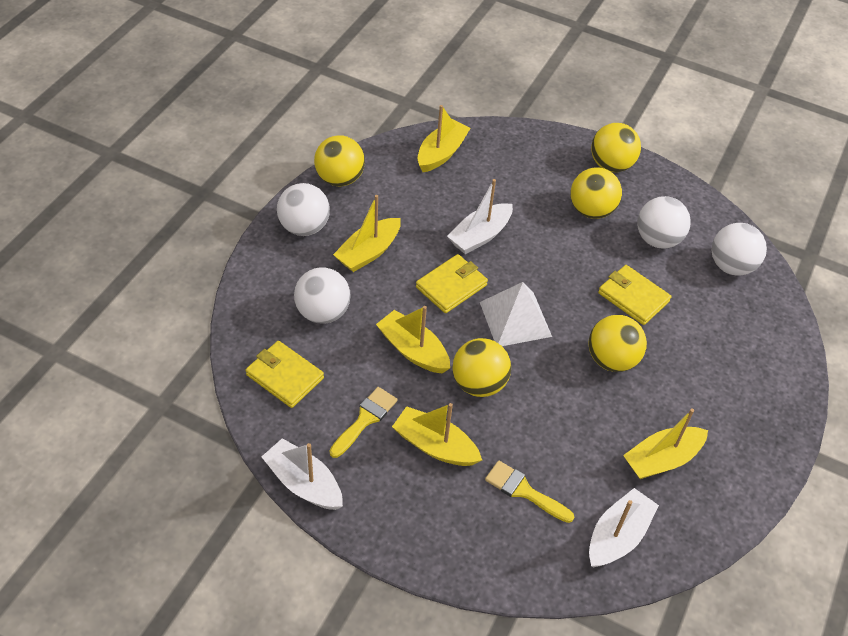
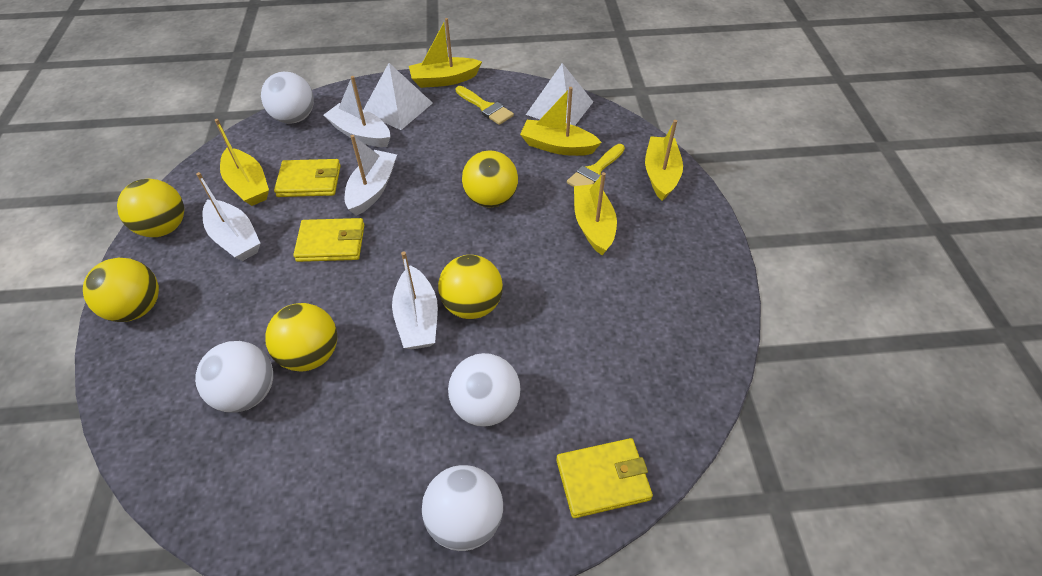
white boat: [262,438,343,510] [447,179,513,254] [589,488,659,567] = 3 -> [196,172,260,261] [323,76,390,147] [345,135,397,216] [392,252,438,349] = 4
white pyramid: [480,282,552,346] = 1 -> [363,63,433,130] [526,63,593,126] = 2

